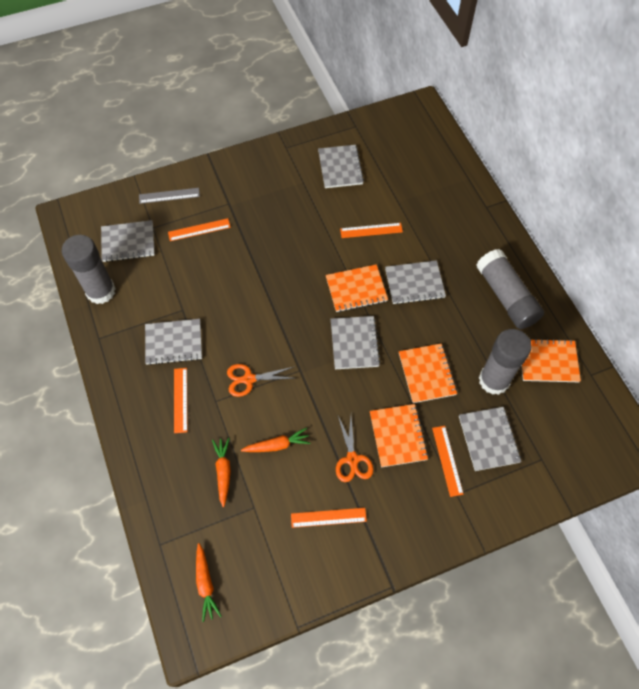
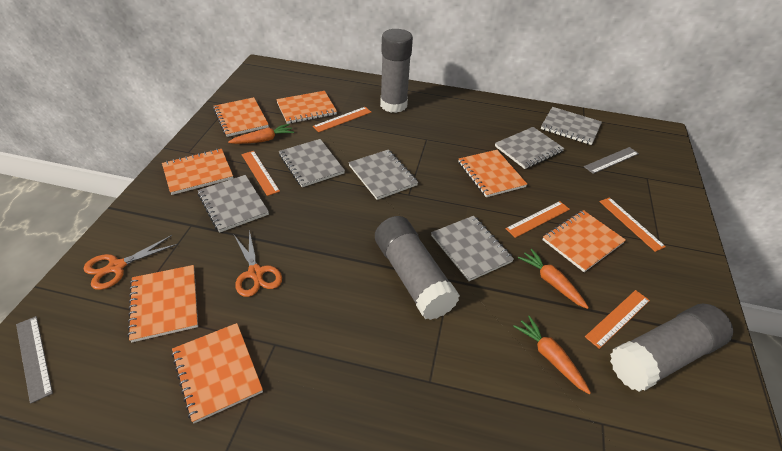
grey ruler: [139,188,200,204] = 1 -> [16,316,53,404] [584,147,639,174] = 2
orange notebook: [326,264,388,312] [370,404,428,467] [399,343,457,403] [521,339,581,382] = 4 -> [127,265,198,342] [162,149,233,195] [172,323,263,423] [213,97,269,137] [276,91,337,124] [458,150,527,197] [542,210,626,272] = 7

